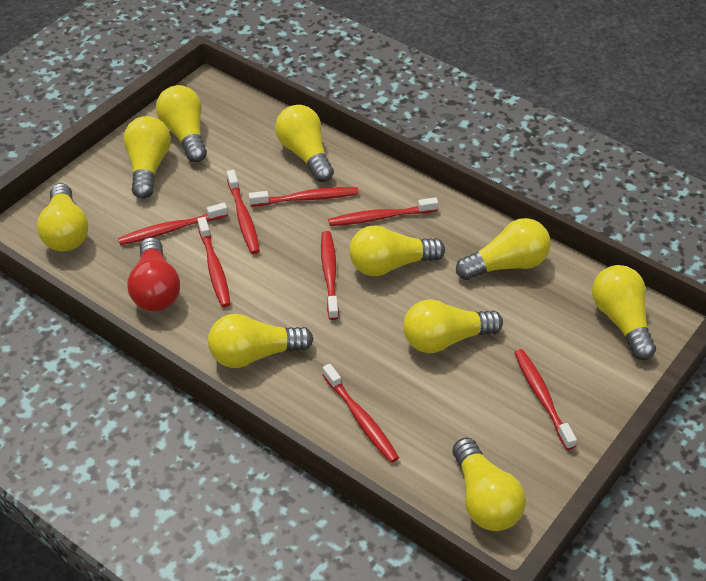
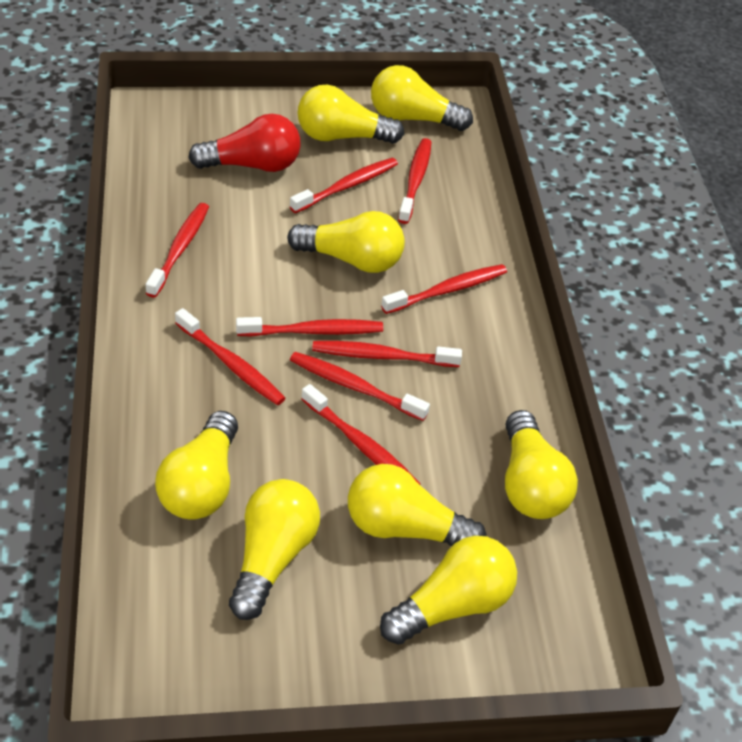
red toothbrush: [118,203,228,245] [198,217,231,307] [227,170,260,254] [249,187,359,207] [321,231,339,320] [322,364,399,463] [328,197,438,226] [514,349,577,450] = 8 -> [146,203,209,298] [175,308,286,405] [236,317,383,337] [290,158,398,213] [290,352,430,421] [301,384,420,484] [312,341,462,367] [381,264,507,314] [398,138,431,224] = 9
yellow light bulb: [37,183,88,251] [123,116,171,199] [156,85,207,162] [208,314,314,368] [275,105,334,182] [349,225,445,276] [403,299,503,353] [452,437,526,531] [456,218,550,280] [592,265,656,360] = 10 -> [155,411,238,520] [229,479,320,620] [287,211,405,273] [297,85,404,144] [348,464,486,546] [371,65,473,131] [380,536,517,645] [505,410,578,519] = 8

